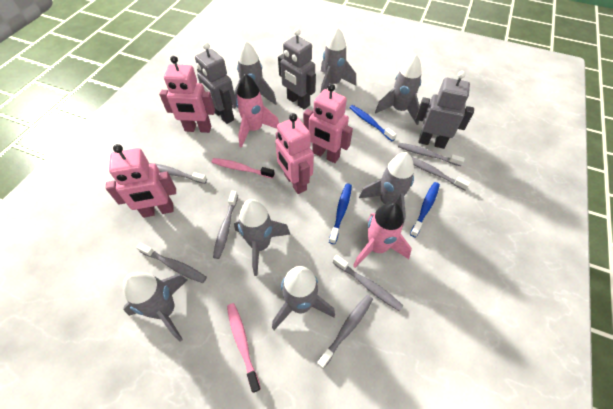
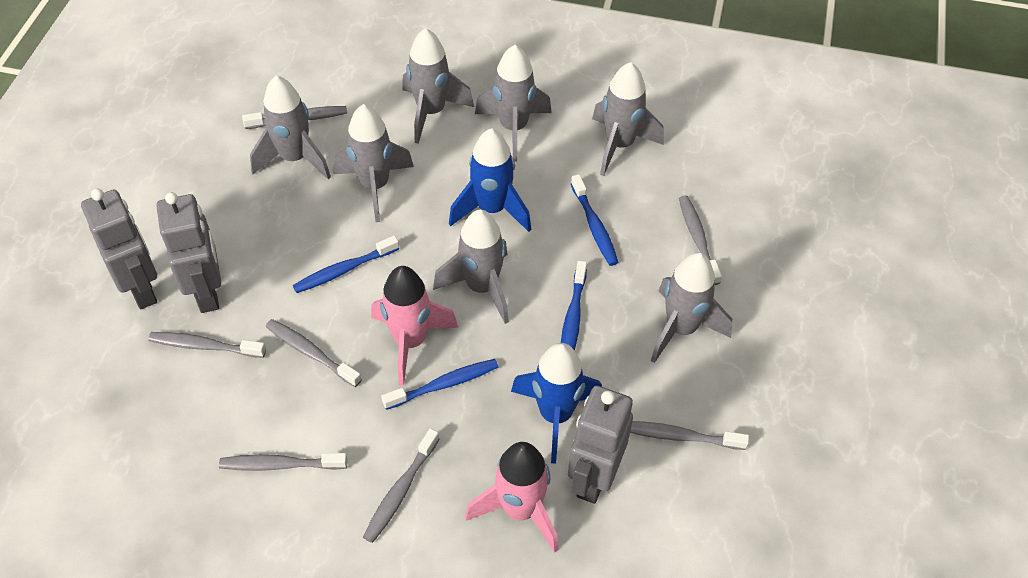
blue rocket: none = 0 -> [449,128,531,232] [511,343,602,464] = 2
blue toothbrush: [329,183,352,244] [349,105,397,141] [410,182,440,237] = 3 -> [293,235,399,293] [381,359,498,410] [561,261,587,351] [571,174,618,266] = 4
pink robot: [106,144,176,218] [159,56,215,133] [275,113,314,194] [303,84,353,163] = 4 -> none = 0
pink toothbrush: [211,158,275,179] [227,303,261,393] = 2 -> none = 0

